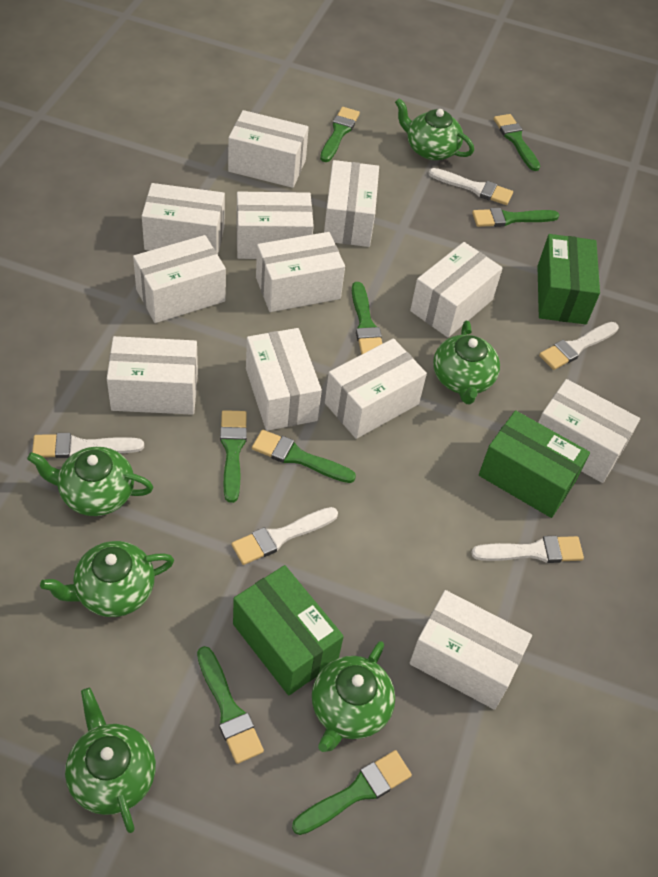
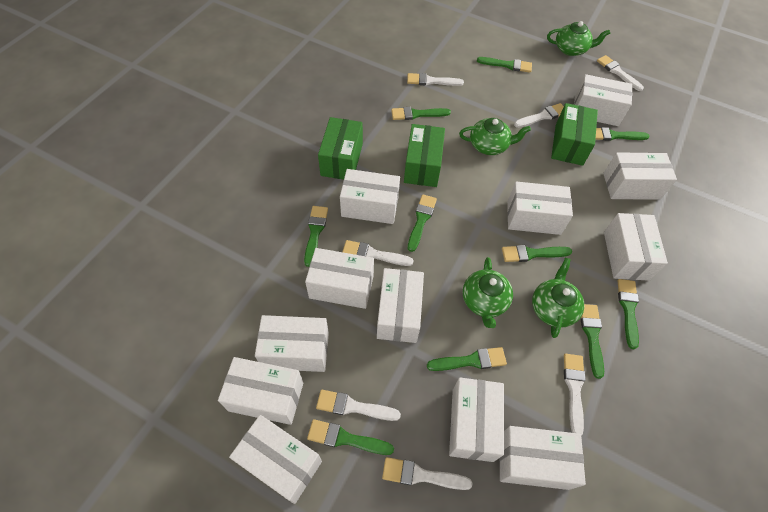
green brush: [197,646,264,764] [220,410,247,503] [252,430,356,483] [292,750,412,835] [320,107,360,162] [352,282,382,355] [472,208,559,227] [494,114,540,171] = 8 -> [304,206,328,267] [307,419,394,455] [391,107,451,120] [408,194,437,252] [427,347,507,371] [477,57,532,73] [502,245,572,262] [581,304,604,379] [595,127,650,141] [618,279,639,349] = 10
green teapot: [27,447,153,516] [40,541,174,617] [65,688,156,833] [312,641,395,752] [395,98,474,160] [433,321,500,404] = 6 -> [459,118,531,155] [462,257,513,328] [532,258,584,338] [547,21,610,56] = 4
white brush: [32,433,144,458] [232,507,338,565] [428,168,513,205] [471,536,584,563] [539,322,619,370] = 5 -> [316,390,401,421] [342,240,414,266] [382,457,473,490] [407,73,464,86] [514,103,564,128] [564,354,586,435] [597,55,644,91] = 7

